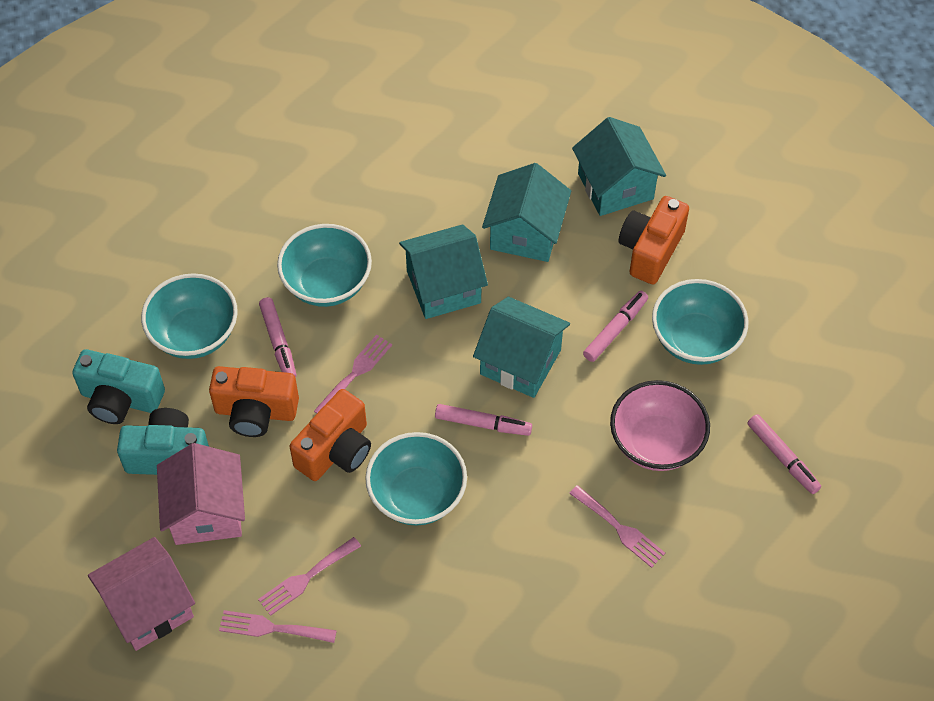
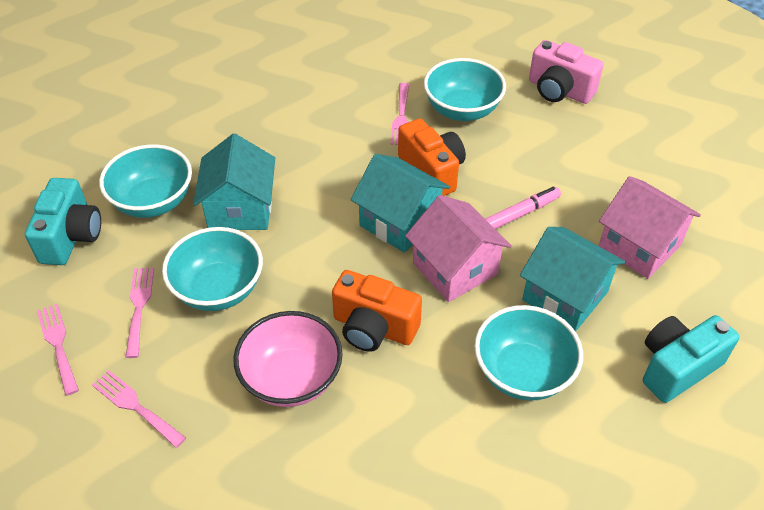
orange camera: [209,366,299,437] [290,389,371,481] [619,196,689,284] = 3 -> [332,270,422,352] [398,119,466,196] = 2
pink camera: none = 0 -> [529,40,604,104] = 1
pink marker: [259,297,297,378] [435,404,532,436] [583,291,648,362] [747,414,821,494] = 4 -> [485,187,561,229] = 1
turquoise house: [399,224,488,319] [473,297,570,398] [482,163,571,262] [572,117,666,216] = 4 -> [193,134,275,230] [351,154,450,253] [520,227,625,332] = 3

